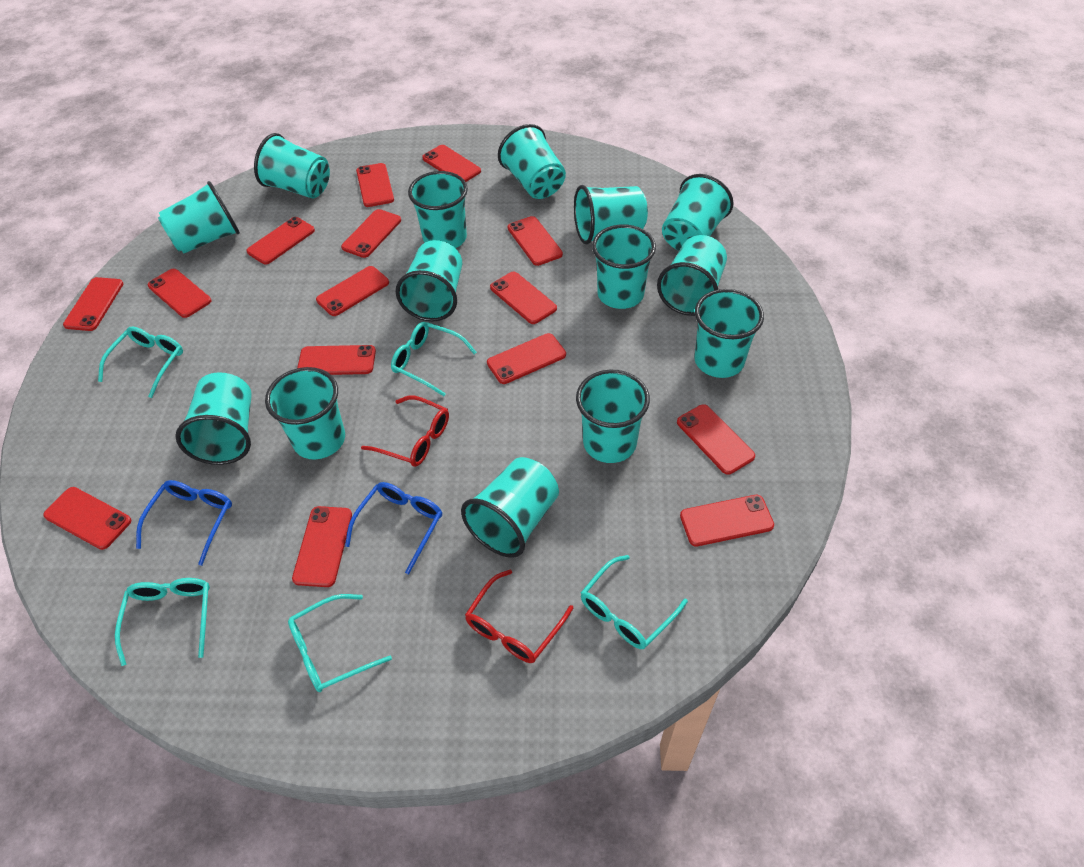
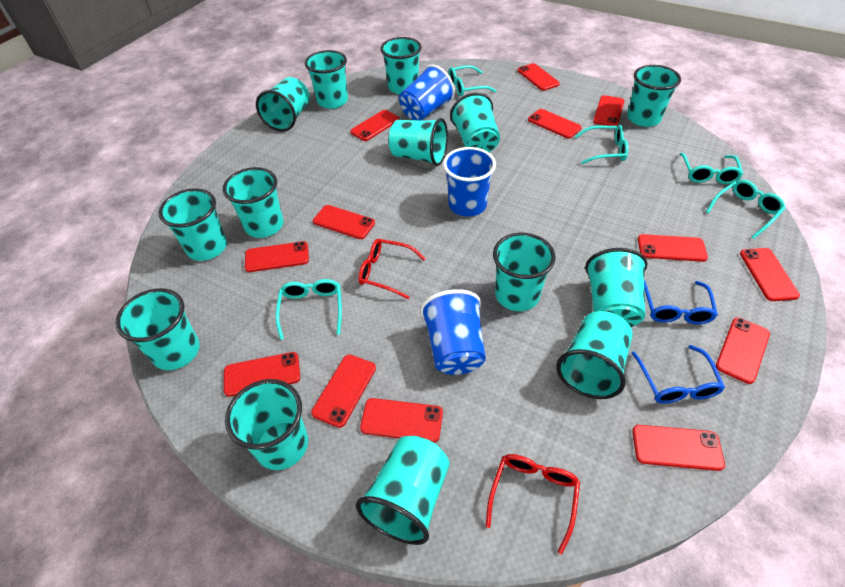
blue cup: none = 0 -> [399,64,455,120] [420,289,486,375] [443,147,496,217] = 3
red phone: [43,487,131,550] [63,277,123,331] [147,269,211,318] [246,217,315,264] [292,506,352,587] [297,345,376,375] [316,266,389,316] [341,209,401,258] [356,163,394,207] [422,145,481,182] [487,333,566,384] [490,272,557,324] [508,216,563,266] [677,404,755,475] [680,495,774,546] = 15 -> [224,352,300,397] [245,241,309,272] [311,354,376,428] [313,205,375,239] [350,110,400,141] [360,398,443,443] [518,63,560,91] [528,109,582,139] [593,95,625,126] [632,425,725,471] [638,234,708,262] [716,317,770,384] [740,248,800,301] = 13

